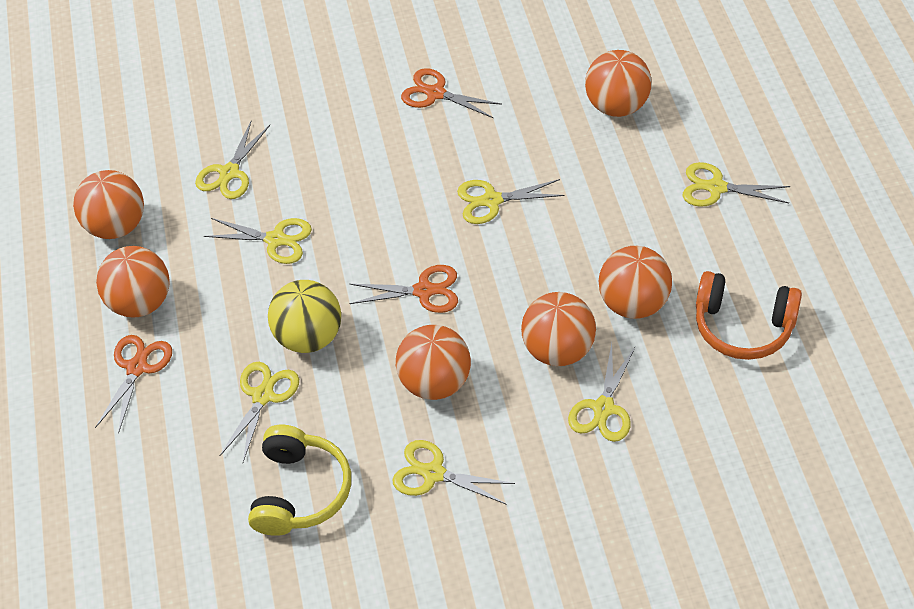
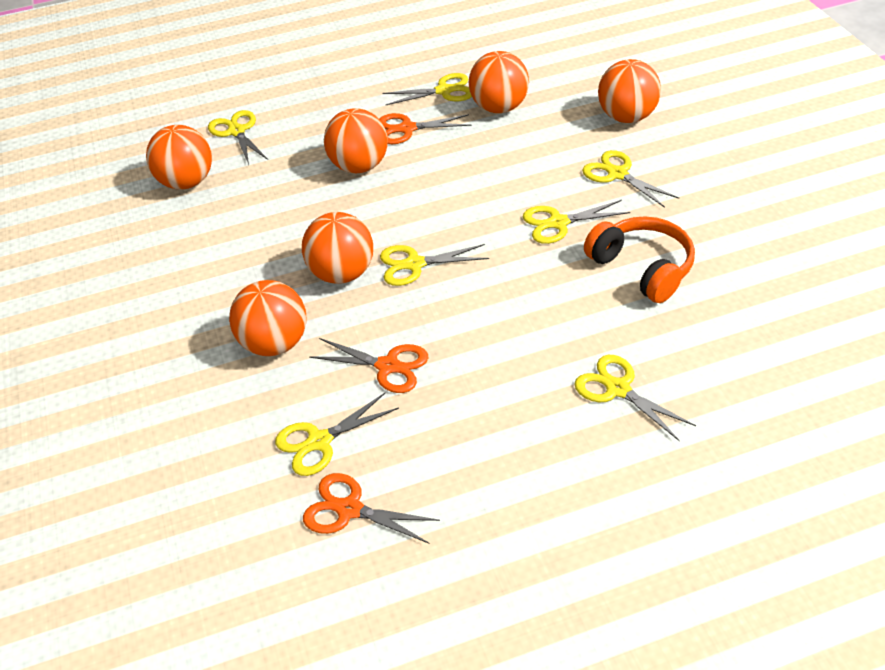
yellow ball: [268,280,341,353] = 1 -> none = 0
yellow headphones: [248,425,351,536] = 1 -> none = 0

